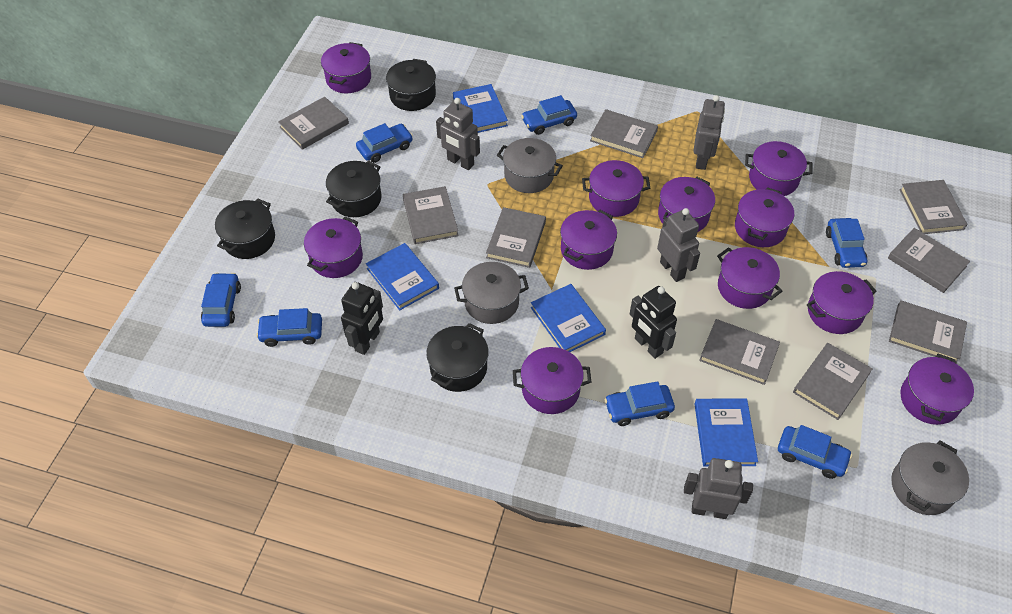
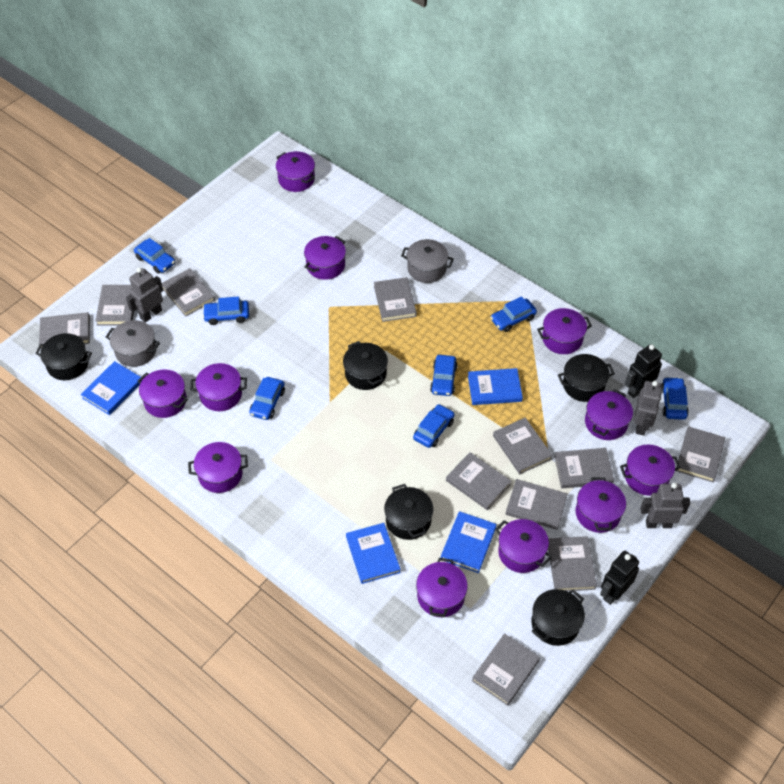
black pot: [215,199,275,259] [326,160,381,217] [386,59,436,111] [426,323,489,392] = 4 -> [35,333,92,380] [343,341,388,390] [384,484,433,540] [532,589,585,646] [558,354,615,402] = 5
grey book: [278,97,349,150] [403,186,459,244] [486,207,546,268] [590,109,658,158] [699,319,780,385] [793,343,873,420] [888,228,970,293] [889,300,967,364] [899,180,967,234] = 9 -> [39,312,90,348] [95,285,134,325] [162,268,215,317] [374,277,417,322] [446,452,511,510] [472,633,540,706] [493,417,553,474] [505,479,568,530] [548,536,597,591] [554,448,614,488] [676,426,725,482] = 11
grey pot: [454,262,529,324] [497,138,563,193] [891,441,969,515] = 3 -> [106,320,160,367] [401,239,454,283] = 2
grey robot: [436,98,480,170] [657,208,700,282] [684,458,753,519] [693,95,725,170] = 4 -> [126,268,163,323] [634,381,663,436] [640,483,690,528] = 3

